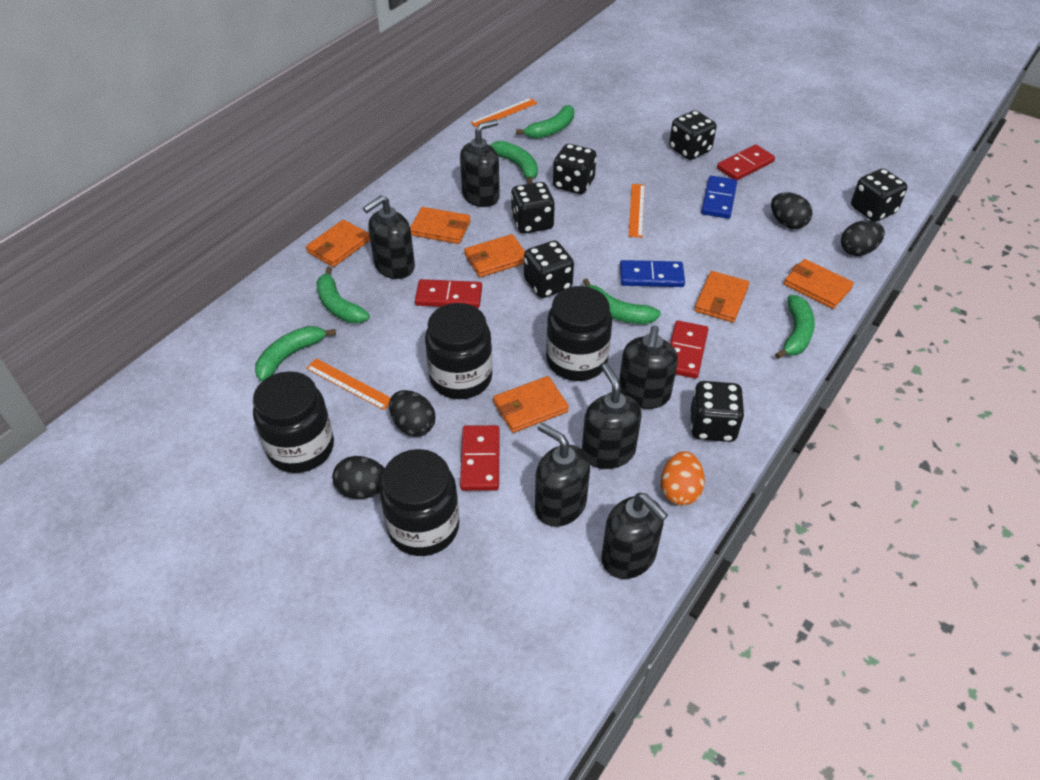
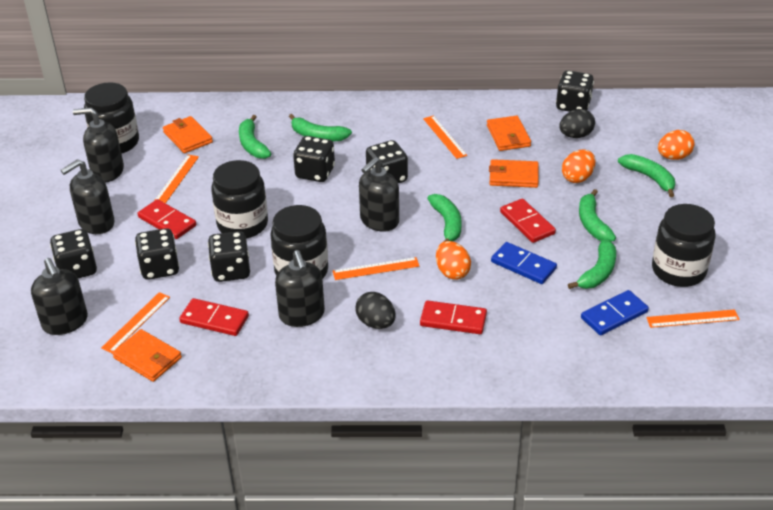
black egg: [332,456,385,499] [389,390,436,437] [771,192,812,229] [841,220,885,256] = 4 -> [355,292,395,329] [559,109,595,138] = 2
black soap dispenser: [363,195,415,279] [460,119,500,207] [535,422,590,527] [582,363,641,469] [601,493,668,579] [619,326,678,409] = 6 -> [31,258,88,335] [61,159,115,234] [73,107,124,182] [275,250,325,327] [359,157,399,231] = 5
orange egg: [661,451,705,506] = 1 -> [436,241,471,279] [562,150,595,183] [658,130,695,160] = 3
orange ruler: [306,358,391,410] [470,98,538,128] [629,184,645,238] = 3 -> [101,292,170,353] [154,155,199,203] [333,257,419,280] [423,116,467,159] [646,309,740,328] = 5
orange wallet: [306,220,370,267] [410,207,471,244] [464,234,525,277] [493,376,569,433] [694,271,749,323] [784,259,854,309] = 6 -> [112,329,182,382] [163,116,213,153] [487,116,531,151] [489,159,539,188] = 4

